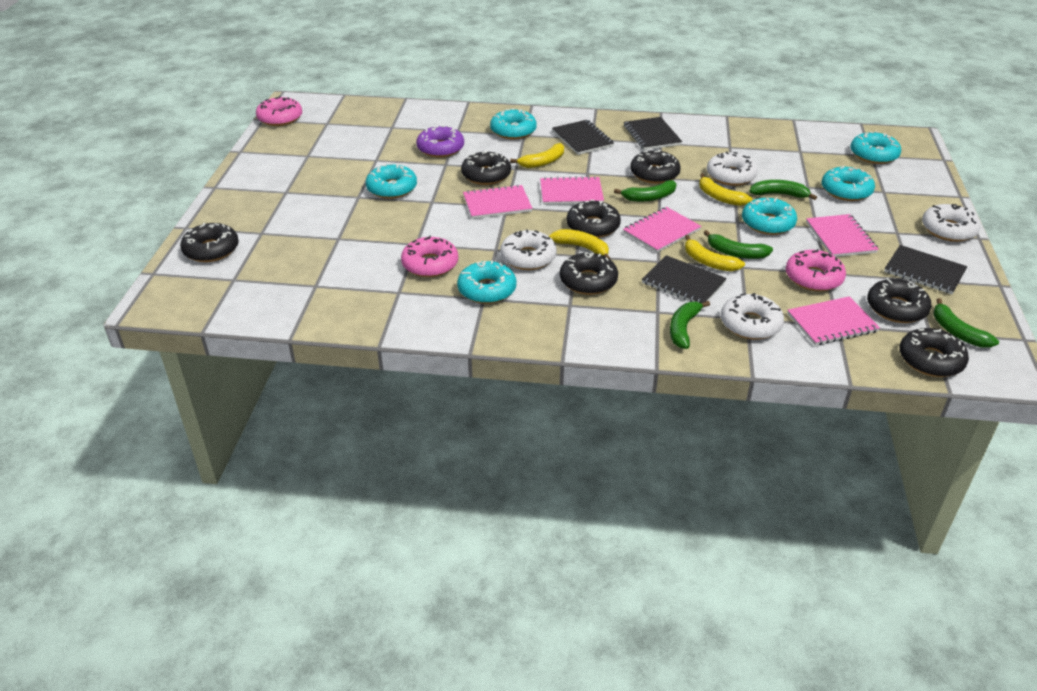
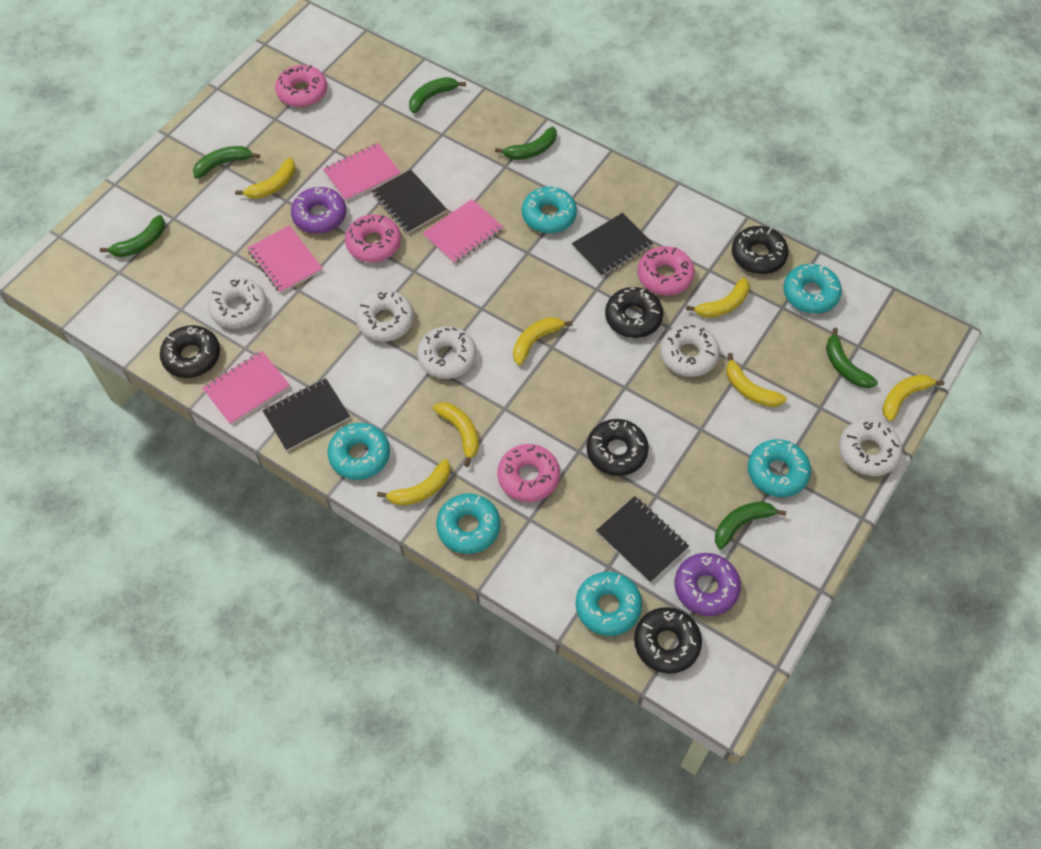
black donut: [180,223,239,262] [461,150,511,185] [560,252,618,295] [567,200,621,238] [630,150,681,184] [867,278,932,323] [899,328,969,377] = 7 -> [160,325,220,378] [587,419,649,476] [605,287,663,338] [634,607,702,674] [732,226,789,274] = 5
green banana: [614,180,676,202] [670,301,710,349] [704,230,773,259] [749,180,817,200] [933,298,999,348] = 5 -> [100,215,165,257] [193,146,260,178] [409,77,466,113] [495,127,557,160] [715,502,786,549] [826,328,878,388] = 6
pink donut: [256,96,302,126] [401,236,458,277] [786,249,846,291] = 3 -> [275,65,327,107] [345,214,401,262] [497,444,560,502] [637,246,695,295] = 4
pink notebook: [463,184,532,219] [540,176,604,205] [623,207,701,253] [787,296,880,345] [806,214,879,257] = 5 -> [202,351,290,425] [247,226,323,293] [323,143,401,201] [423,199,503,264] = 4
purple donut: [416,126,464,158] = 1 -> [291,187,346,234] [675,553,741,616] = 2
white donut: [500,229,557,270] [707,151,758,186] [721,293,784,340] [922,204,981,242] = 4 -> [208,278,267,328] [356,290,414,342] [417,326,476,379] [660,324,720,377] [839,419,902,476] = 5
yellow banana: [510,143,564,168] [549,229,610,259] [685,235,745,271] [699,173,752,206] = 4 -> [235,158,295,199] [377,459,451,506] [433,402,479,467] [513,317,573,365] [686,278,750,318] [726,353,787,407] [882,374,944,422] = 7

